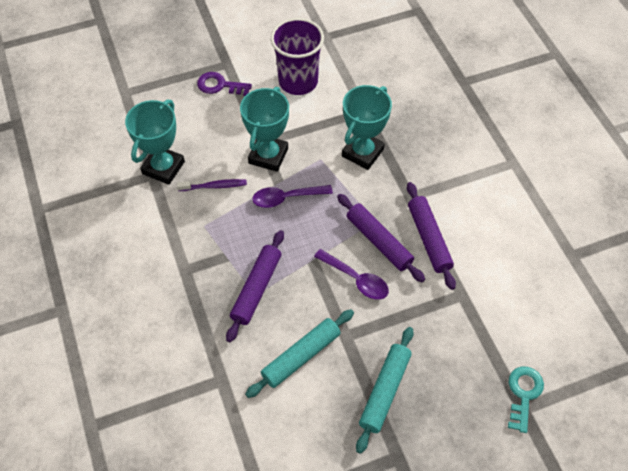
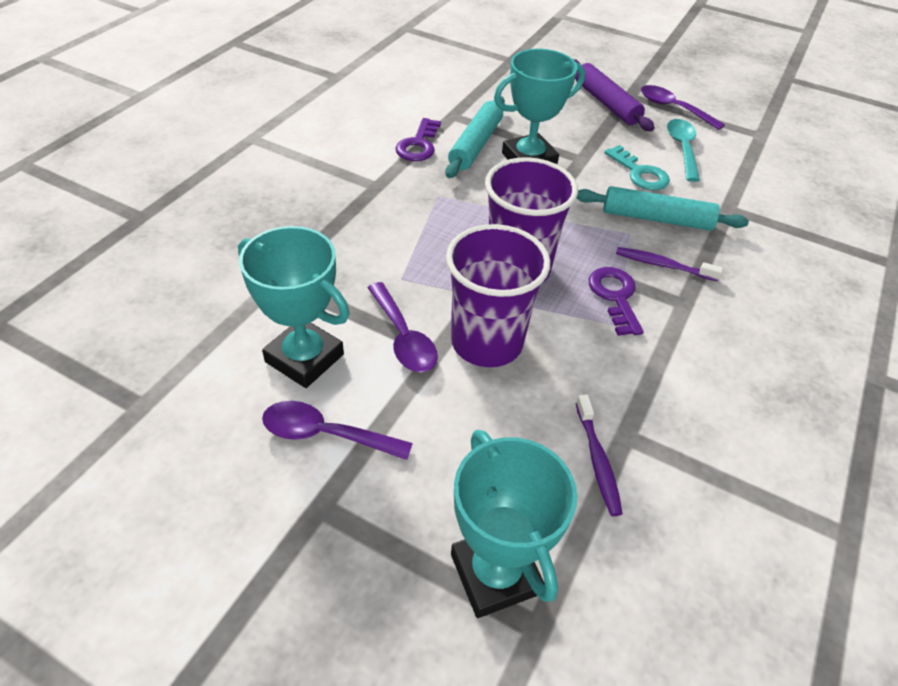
purple cup: [270,18,324,95] = 1 -> [446,224,550,367] [485,157,578,283] = 2
purple key: [197,72,252,96] = 1 -> [395,118,441,161] [589,267,644,336] = 2
purple rolling pin: [226,230,284,342] [337,194,425,282] [407,182,456,290] = 3 -> [573,59,655,131] = 1
purple spoon: [252,185,333,208] [314,249,389,300] = 2 -> [262,401,413,460] [367,282,438,372] [641,85,725,130] = 3
purple toothbrush: [177,179,247,191] = 1 -> [576,394,623,516] [616,247,723,281] = 2
turquoise spoon: none = 0 -> [667,119,700,182] = 1

